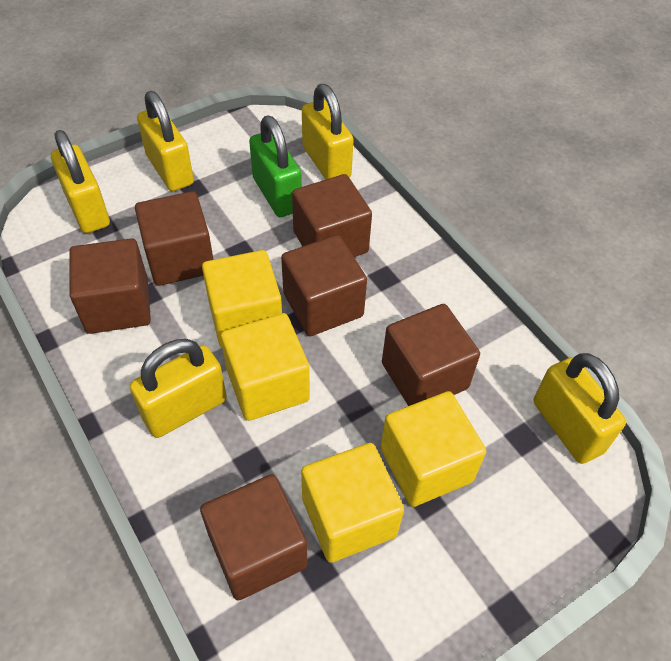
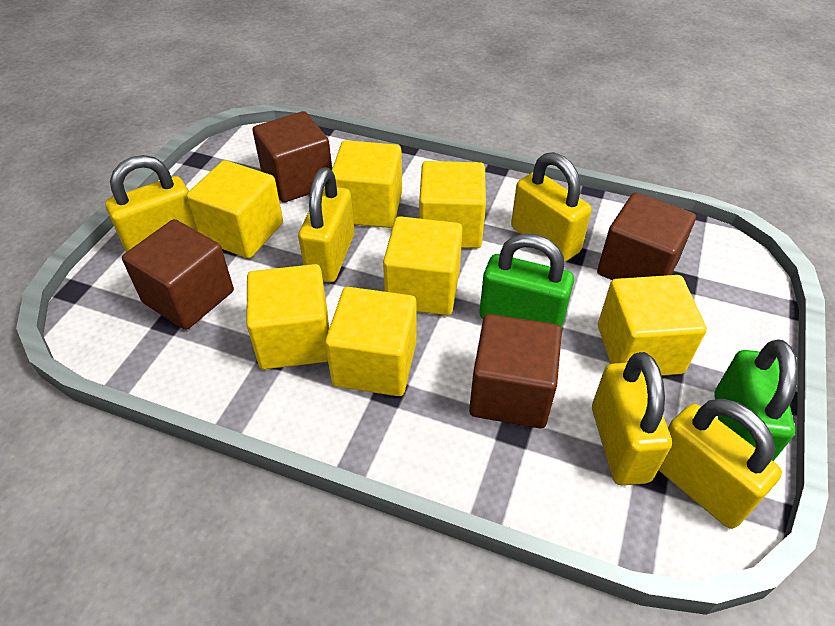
brown cube: [70,238,151,334] [135,191,214,286] [200,474,307,601] [281,235,367,336] [292,174,372,257] [382,304,480,406] = 6 -> [122,219,234,330] [253,111,332,203] [469,314,562,428] [597,192,696,280] = 4
green padlock: [249,115,302,217] = 1 -> [480,234,574,329] [714,340,798,461] = 2
yellow cube: [202,250,282,349] [221,313,310,421] [301,443,404,563] [381,391,486,507] = 4 -> [186,160,283,258] [246,264,329,370] [325,287,416,396] [332,140,402,228] [383,216,463,315] [419,161,486,248] [598,275,707,376] = 7

